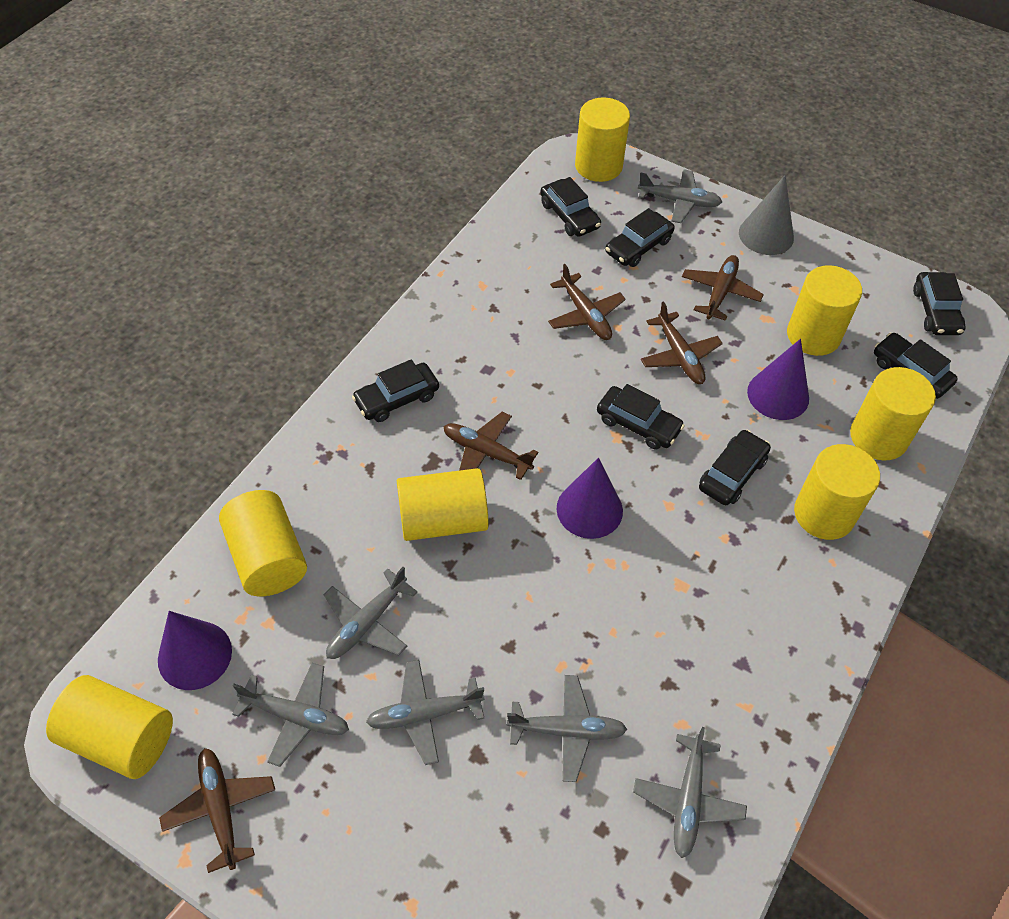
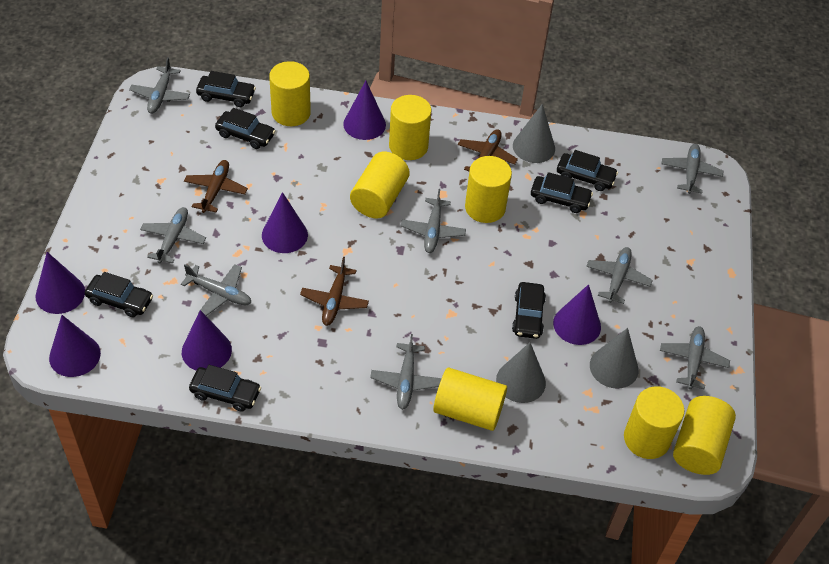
brown plane: [159,748,275,873] [443,412,538,480] [548,264,626,340] [641,301,723,384] [682,255,764,321] = 5 -> [184,160,248,213] [300,257,369,326] [458,129,518,171] = 3
grey cone: [739,175,794,255] = 1 -> [496,342,546,403] [513,104,555,163] [590,328,639,389] = 3
grey plane: [232,663,349,767] [324,567,418,659] [366,660,485,765] [507,675,627,782] [633,727,747,858] [638,169,722,223] = 6 -> [129,57,190,114] [140,207,206,264] [181,264,251,316] [370,334,442,410] [401,189,466,253] [586,247,653,304] [660,326,730,390] [661,144,723,194] = 8
purple cone: [158,611,232,690] [556,458,623,539] [747,339,809,420] = 3 -> [35,252,85,314] [49,315,101,377] [182,310,232,371] [262,192,308,253] [343,81,386,140] [553,284,601,345] = 6

